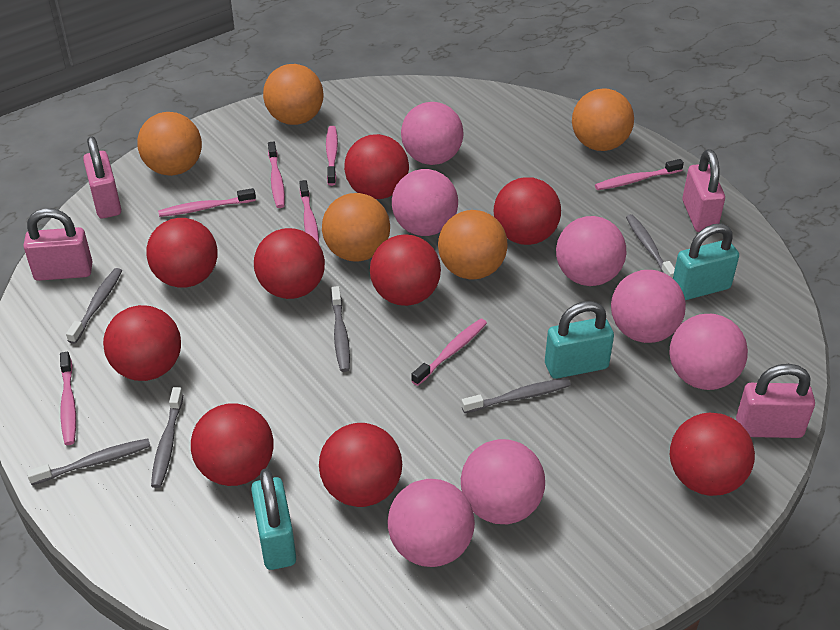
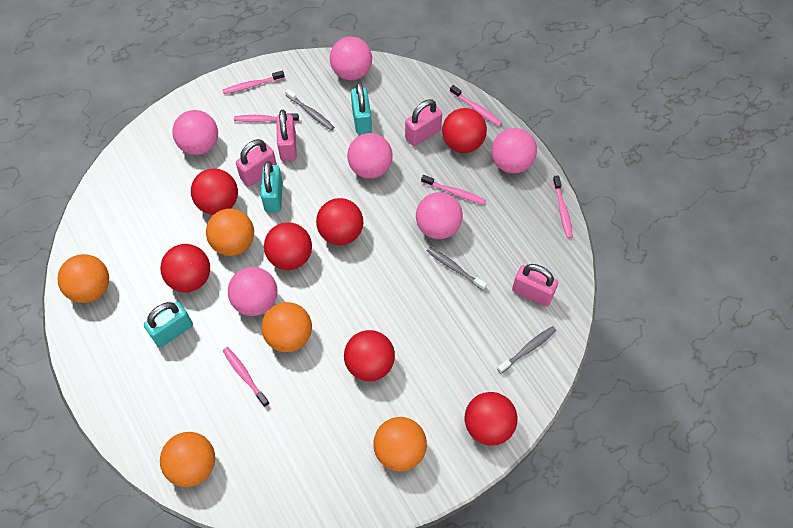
grey toothbrush: [27,438,150,485] [66,268,122,344] [151,387,183,488] [331,286,350,372] [461,378,571,413] [626,214,675,278] = 6 -> [285,89,334,130] [427,247,487,290] [497,326,556,373] = 3
pink ball: [388,479,475,567] [392,169,458,236] [401,102,463,165] [461,439,545,524] [556,216,626,286] [611,270,686,343] [669,314,748,390] = 7 -> [172,110,218,155] [228,267,278,316] [330,37,372,80] [347,133,393,179] [416,192,463,239] [492,128,537,173] = 6
pink toothbrush: [60,352,76,445] [158,188,256,217] [268,142,285,208] [299,180,319,244] [326,126,338,186] [411,319,487,386] [595,159,684,190] = 7 -> [222,70,285,94] [223,347,270,407] [234,113,299,122] [421,175,486,205] [450,85,502,126] [553,175,573,238] = 6
red ball: [103,305,181,381] [146,218,218,288] [191,403,274,486] [254,228,325,299] [319,423,402,507] [344,134,409,199] [370,234,441,306] [493,177,561,245] [670,413,755,496] = 9 -> [160,244,210,292] [191,168,238,215] [264,222,312,270] [316,198,363,245] [344,330,395,381] [442,108,487,153] [465,392,517,446] = 7

